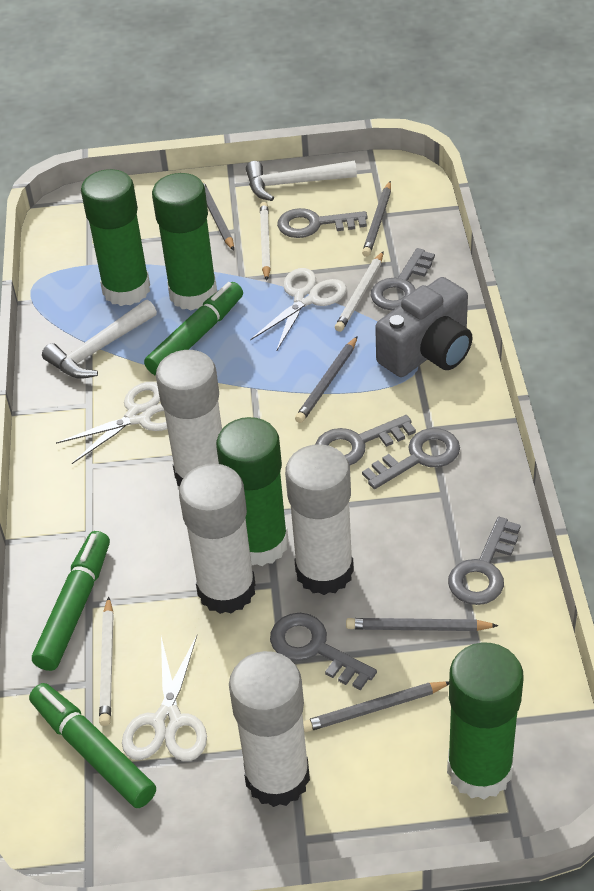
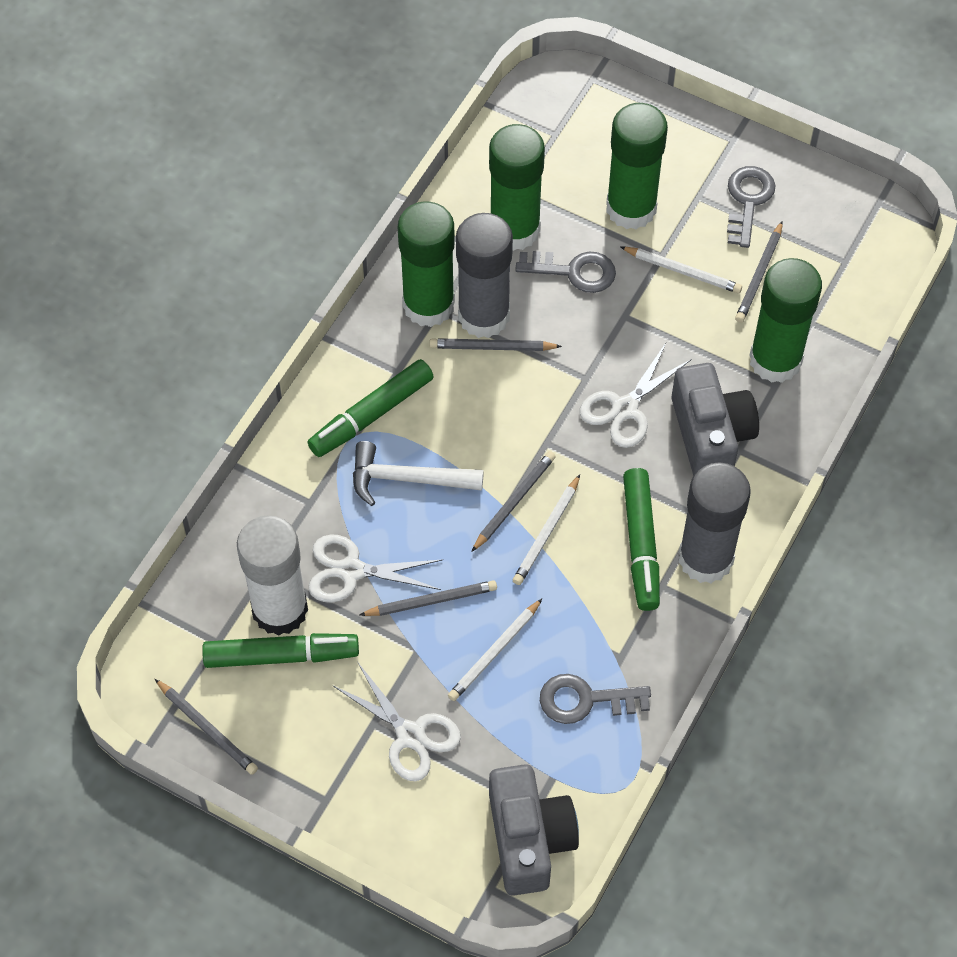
grey camera: [375,277,473,377] = 1 -> [489,764,579,896] [672,363,759,476] = 2
grey glue stick: none = 0 -> [456,213,513,338] [679,463,751,583] = 2
grey key: [270,613,377,690] [277,208,368,238] [315,415,416,465] [362,428,460,489] [371,248,435,310] [448,517,521,605] = 6 -> [515,251,616,293] [540,674,651,724] [727,166,776,248] = 3
white glue stick: [156,350,222,486] [179,464,255,614] [229,651,310,807] [285,444,354,595] = 4 -> [237,515,308,636] = 1
white hammer: [42,300,157,379] [246,161,357,201] = 2 -> [353,441,484,506] = 1

